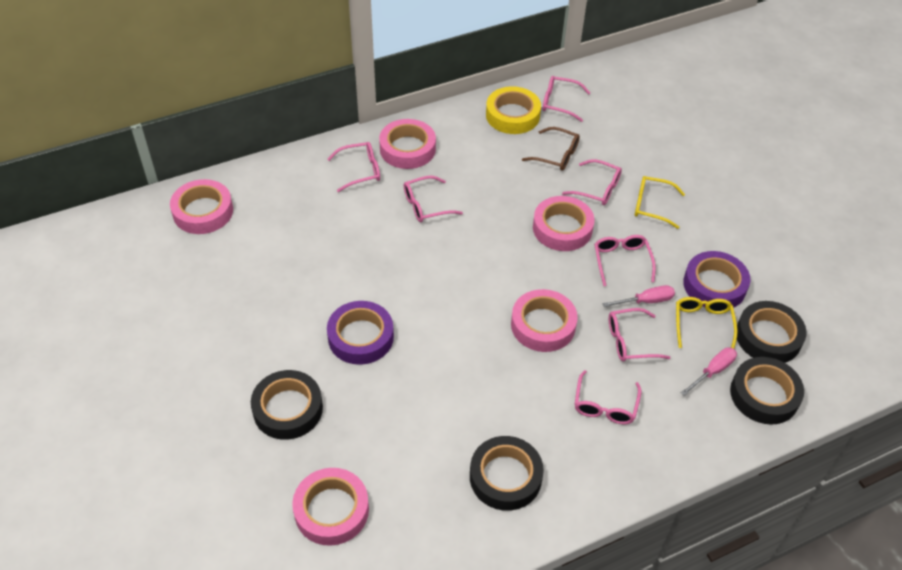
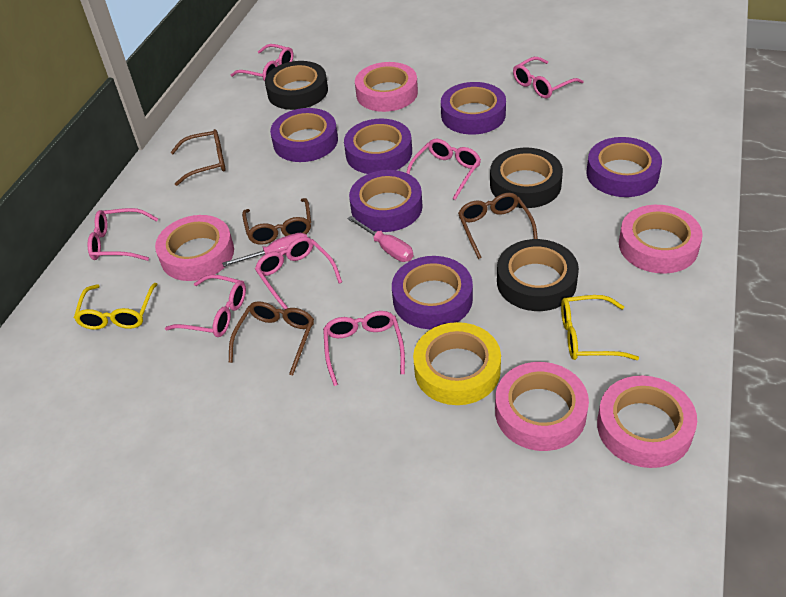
black tape: [251,370,323,440] [470,436,544,511] [730,357,804,425] [737,301,807,363] = 4 -> [265,61,328,110] [490,148,563,208] [497,239,579,311] = 3
brown glasses: [522,127,580,171] = 1 -> [171,129,226,186] [229,301,314,376] [242,198,311,245] [458,193,538,259] = 4
purple tape: [327,301,394,365] [683,251,750,308] = 2 -> [270,108,338,162] [344,119,412,174] [349,170,423,232] [392,256,473,329] [441,82,506,135] [587,137,662,197] = 6

